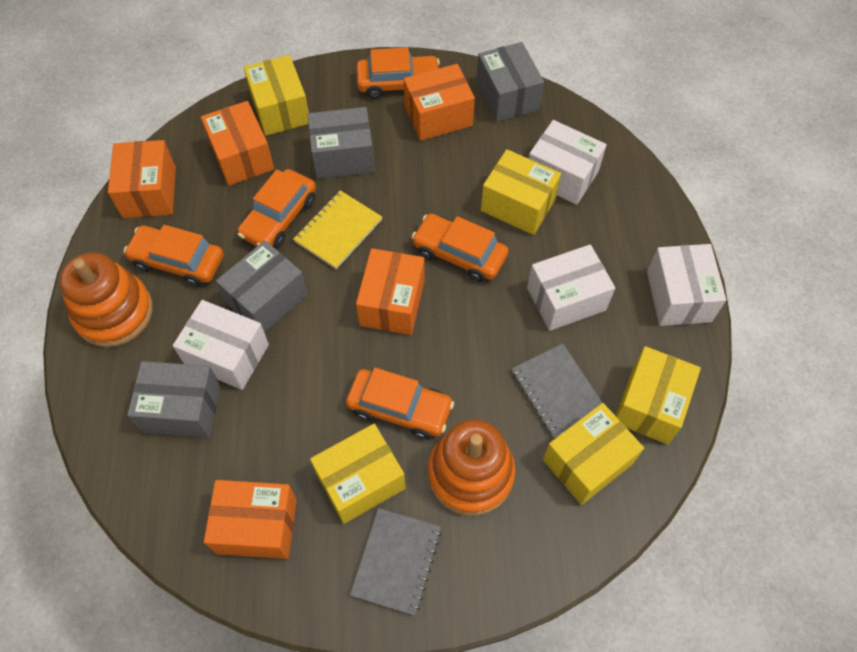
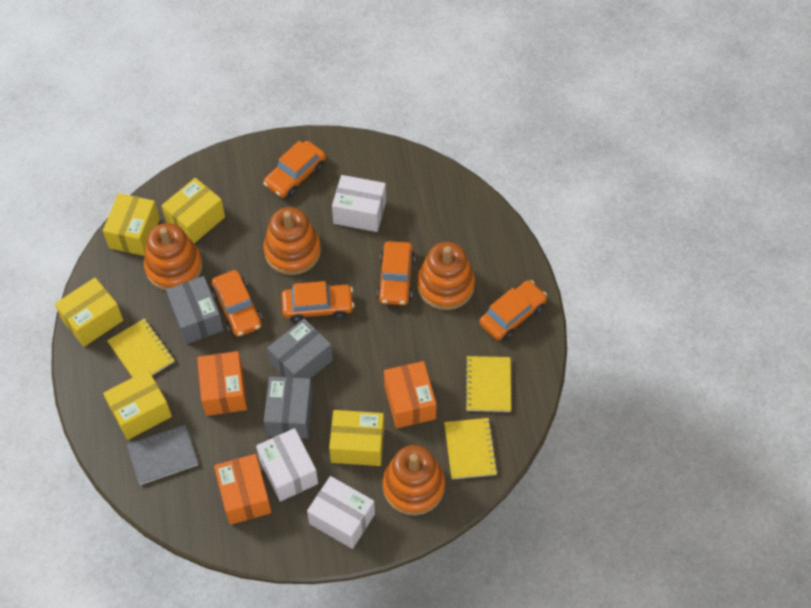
grey box: [127,361,221,438] [216,240,308,333] [308,107,375,179] [476,42,544,122] = 4 -> [166,276,224,344] [264,377,313,439] [267,319,333,379] = 3
grey notebook: [350,508,441,616] [512,343,602,437] = 2 -> [127,425,198,485] = 1
orange box: [108,140,176,218] [201,101,274,186] [204,480,297,559] [356,248,425,335] [404,64,475,141] = 5 -> [197,351,247,416] [214,454,271,525] [384,361,437,428] = 3
orange stacking toy: [60,253,153,347] [428,419,516,516] = 2 -> [144,223,202,291] [263,207,321,275] [382,445,445,516] [417,242,475,310] = 4
white box: [173,300,269,390] [527,244,615,331] [529,120,607,205] [647,244,726,326] = 4 -> [256,428,318,502] [307,476,375,549] [332,175,386,232] = 3
yellow notebook: [293,190,382,269] = 1 -> [107,318,175,377] [444,418,498,479] [465,356,511,412] = 3

